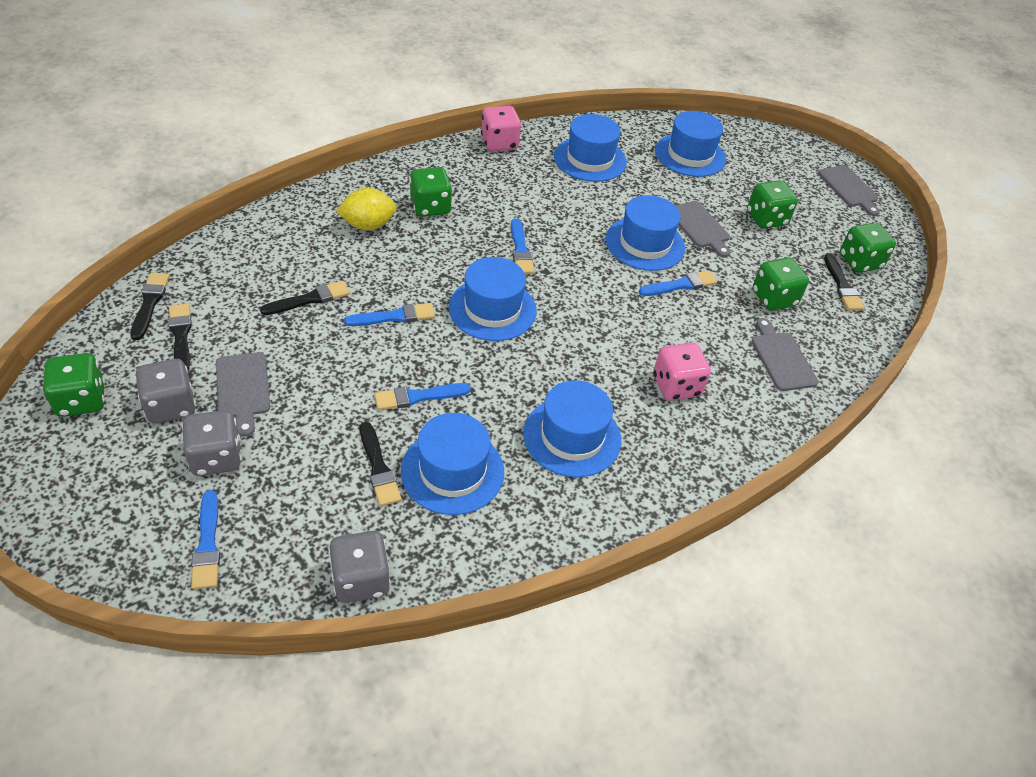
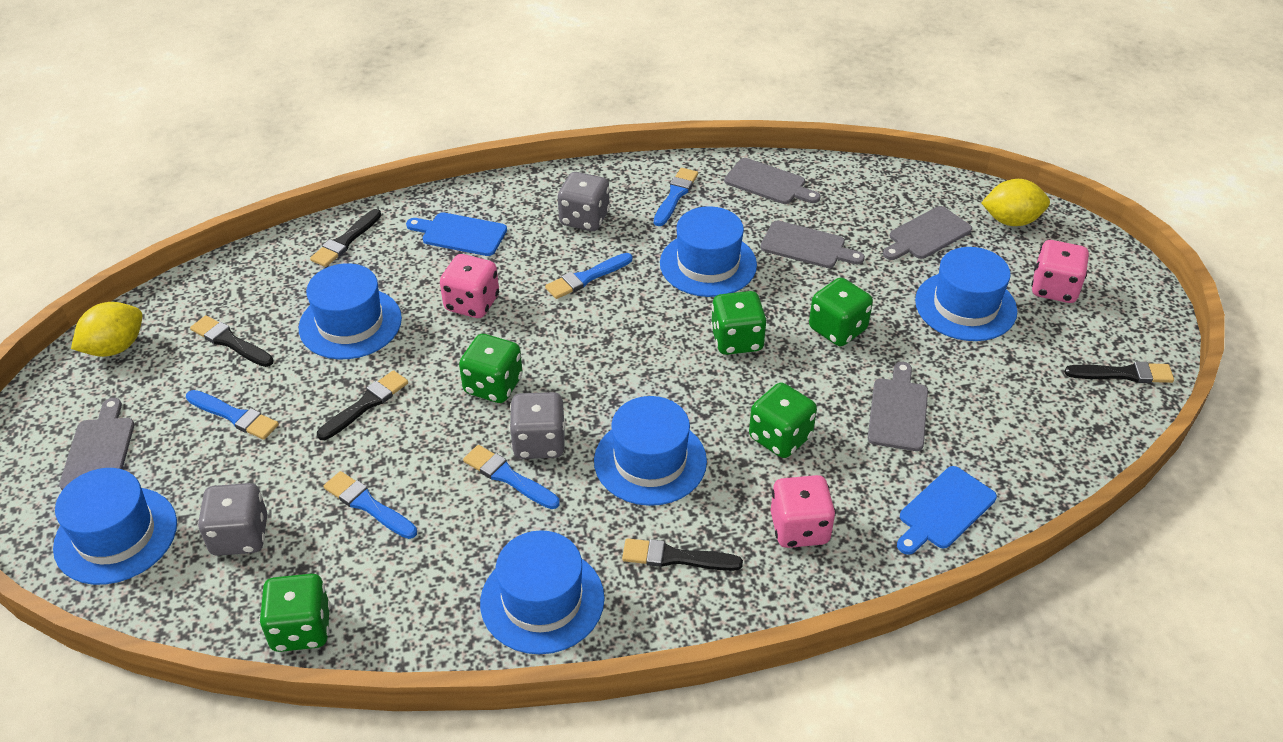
blue cutting board: none = 0 -> [406,212,507,256] [897,466,997,555] = 2
grey cutting board: [216,352,270,437] [675,201,730,257] [752,318,818,391] [818,165,880,216] = 4 -> [59,398,134,490] [724,158,820,204] [760,221,865,268] [868,362,928,451] [883,206,972,260] = 5
pink dice: [481,106,521,151] [653,343,711,401] = 2 -> [440,254,499,318] [771,475,836,548] [1031,240,1089,303] = 3
yellow lemon: [336,188,397,230] = 1 -> [71,302,143,357] [981,179,1050,226] = 2

